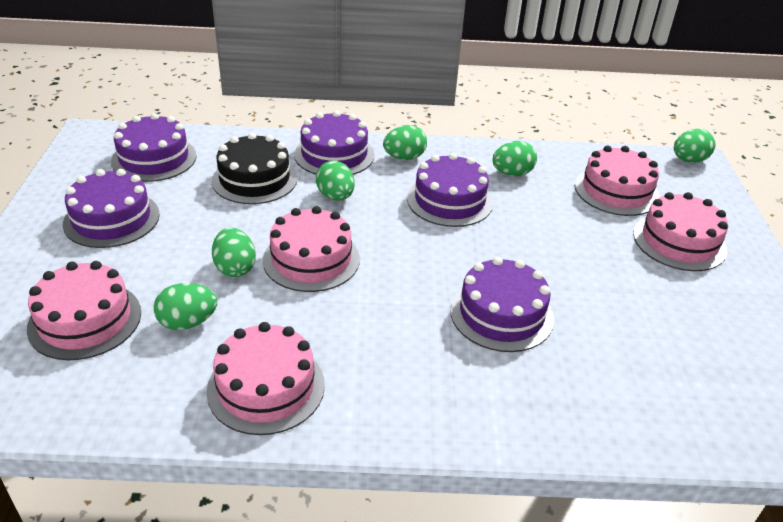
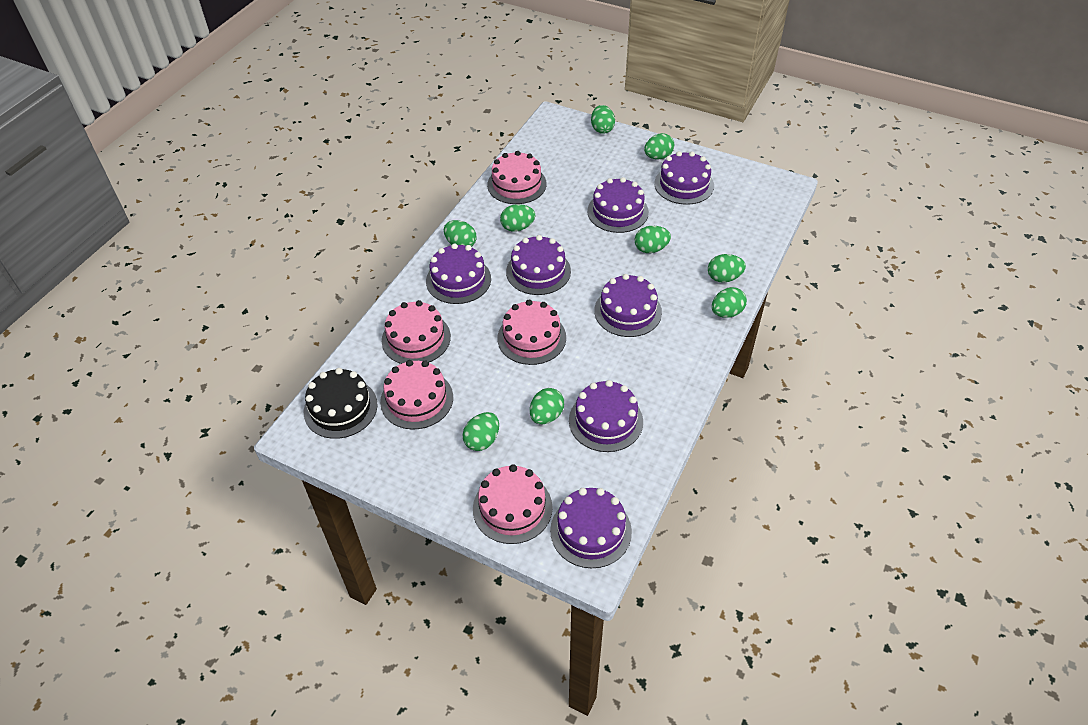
green egg: [153,283,217,330] [212,228,256,277] [316,161,355,201] [383,125,427,160] [492,141,537,176] [674,129,716,163] = 6 -> [444,220,477,247] [462,412,499,451] [500,204,535,232] [530,388,564,424] [591,105,615,134] [635,226,671,253] [644,133,674,159] [708,254,746,283] [712,287,747,318] = 9
purple cake: [63,169,160,248] [111,113,197,182] [294,111,374,175] [407,153,493,227] [450,257,554,352] = 5 -> [426,243,491,304] [506,235,571,295] [550,488,632,568] [569,380,643,452] [587,177,649,233] [594,274,662,337] [654,151,714,205] = 7

